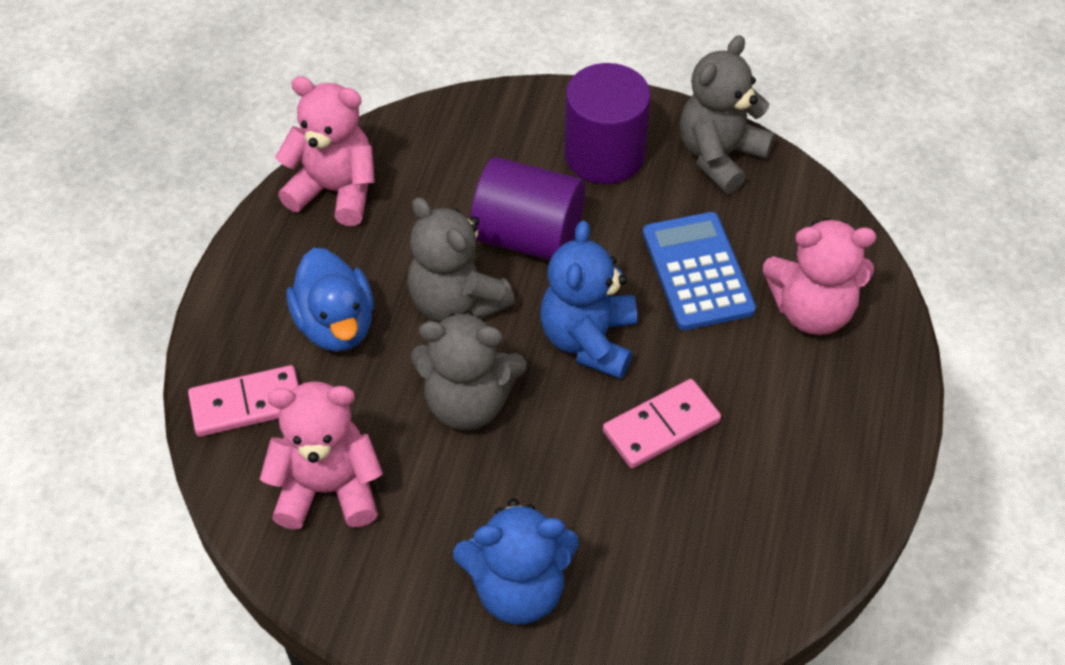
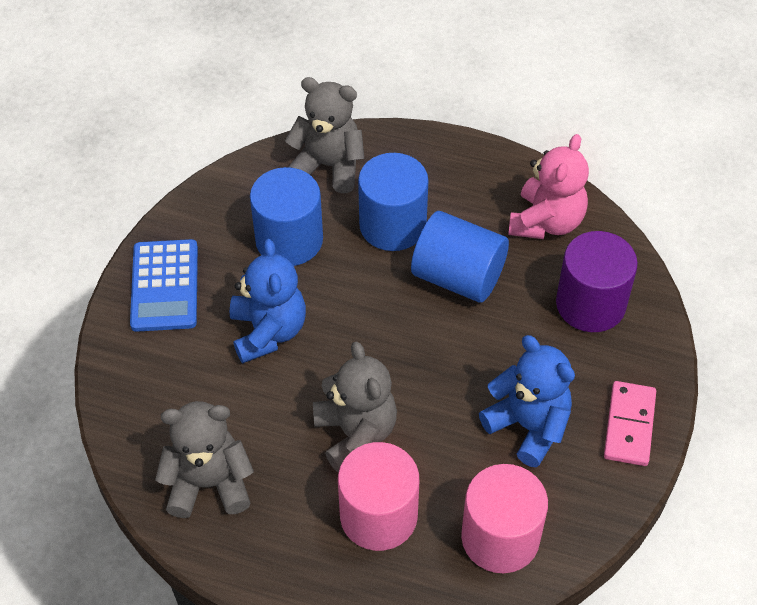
blue cylinder: none = 0 -> [250,167,323,266] [358,153,428,251] [411,211,509,302] = 3
blue duck: [287,248,374,352] = 1 -> none = 0
pink cylinder: none = 0 -> [338,442,419,551] [461,464,548,573] = 2
pink domino: [188,365,299,437] [603,379,721,468] = 2 -> [604,381,656,466] = 1
pink teddy bear: [260,381,383,530] [275,76,375,226] [763,218,876,335] = 3 -> [508,134,589,239] = 1
purple cylinder: [470,157,585,260] [564,63,651,184] = 2 -> [556,231,638,332] = 1

